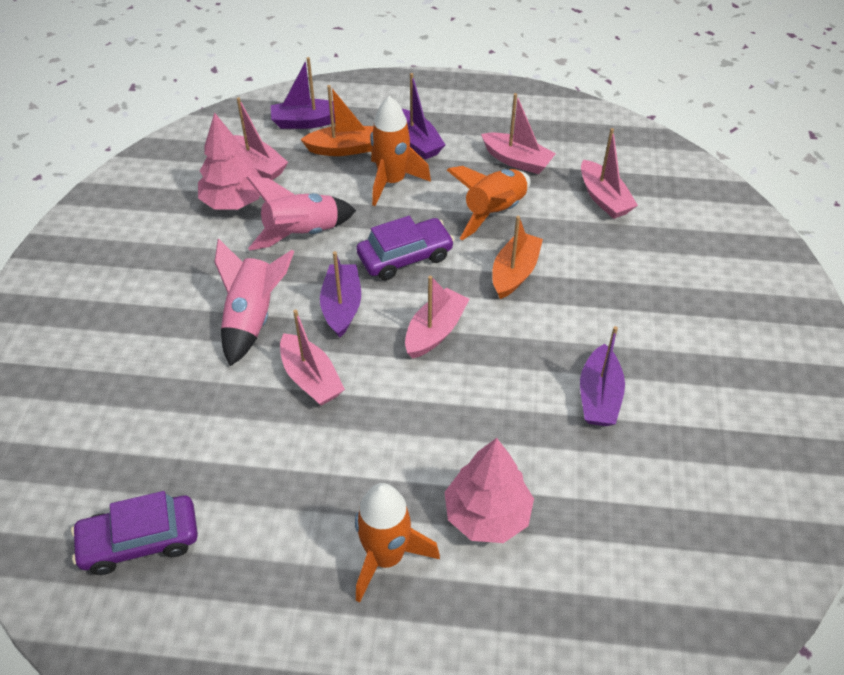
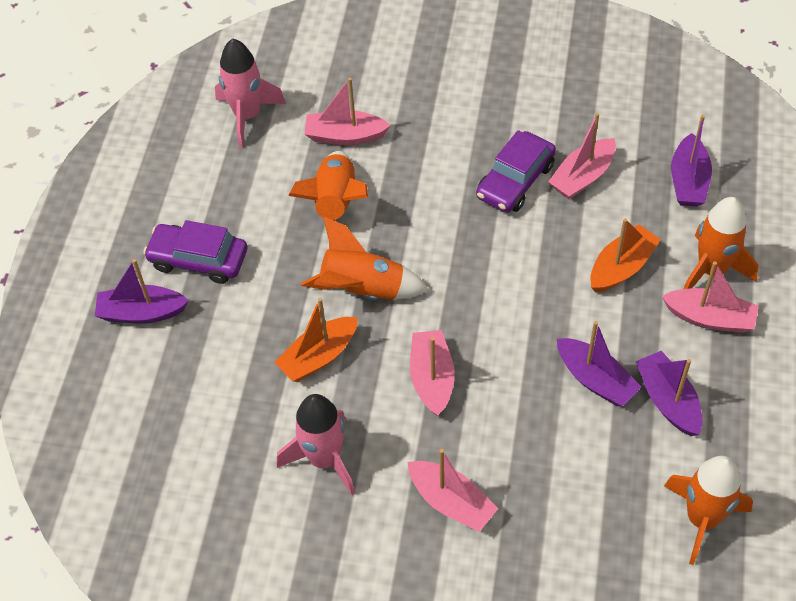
orange rocket: [355,483,440,603] [370,96,431,206] [447,166,531,240] = 3 -> [288,151,368,250] [301,217,428,300] [664,456,753,565] [684,197,759,289] = 4
pink tree: [198,112,262,210] [444,438,534,543] = 2 -> none = 0

